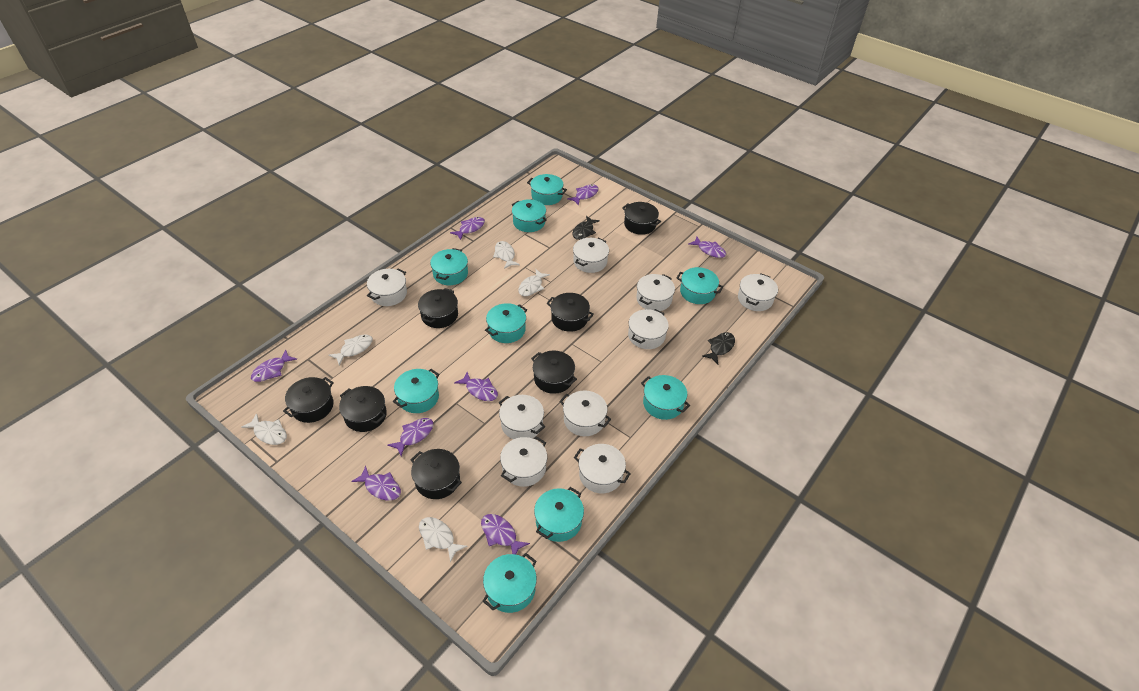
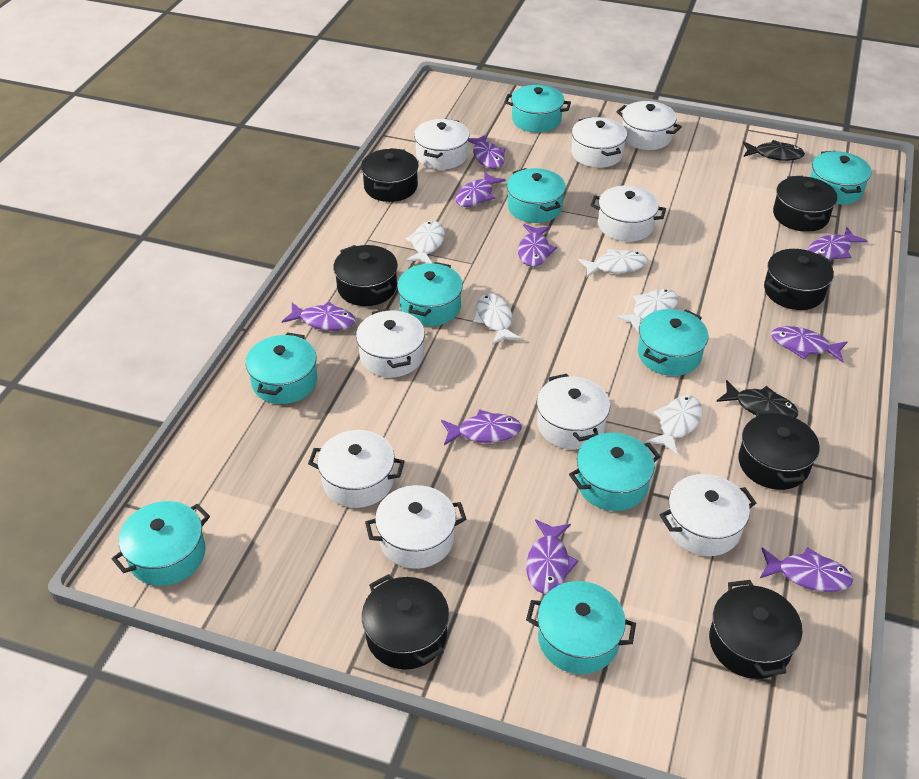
purple fish: [251,350,297,382] [351,466,401,500] [387,418,433,456] [450,217,485,240] [454,372,498,401] [481,514,530,555] [567,184,599,206] [688,237,726,258] = 8 -> [282,301,355,331] [441,409,522,445] [455,171,506,207] [468,134,506,169] [518,224,557,267] [526,519,578,594] [760,547,853,592] [771,326,847,363] [808,227,868,260] = 9

